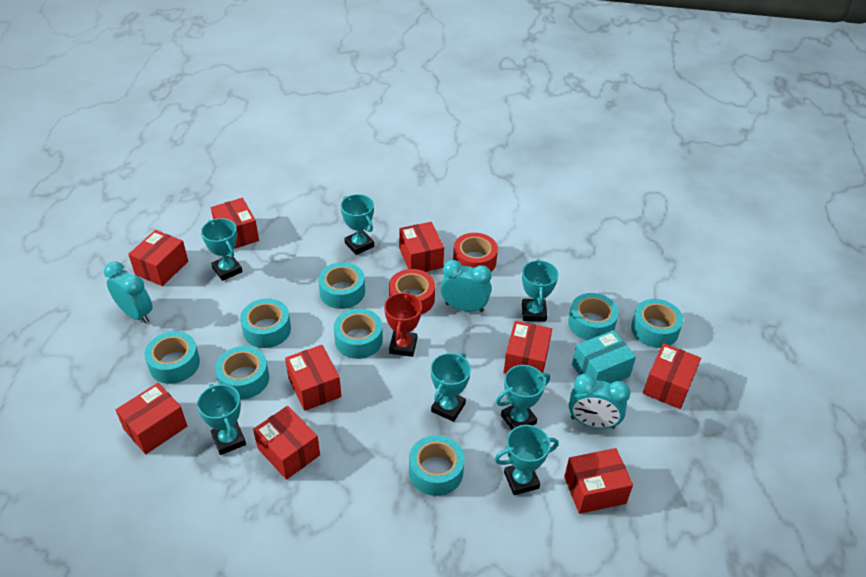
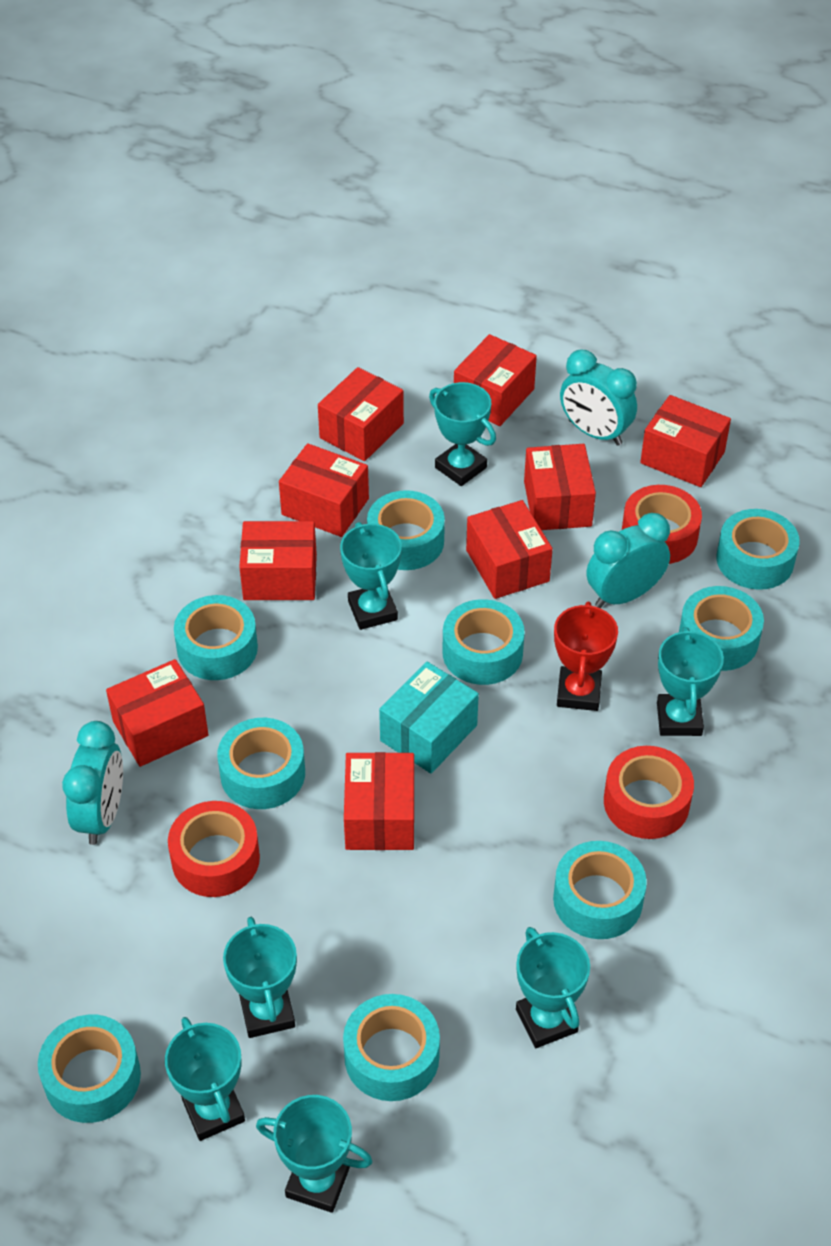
red tape: [389,269,435,314] [453,233,498,272] = 2 -> [168,801,260,897] [604,746,694,839] [622,485,702,564] = 3
turquoise tape: [144,331,200,384] [215,346,269,399] [240,298,291,348] [318,262,365,309] [334,308,383,359] [409,435,465,496] [568,293,619,340] [631,299,683,348] = 8 -> [38,1015,141,1123] [174,595,258,680] [217,718,305,809] [343,994,440,1101] [367,490,445,570] [442,599,525,685] [553,841,647,939] [679,586,764,671] [716,509,800,590] = 9

